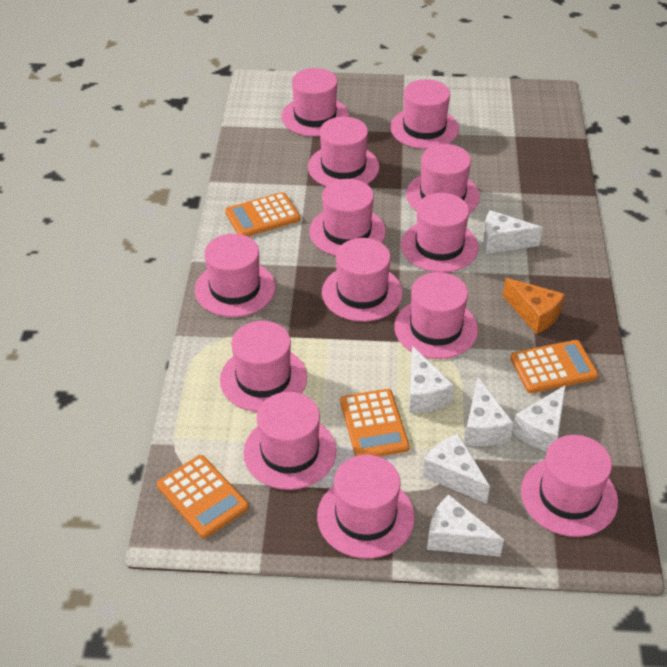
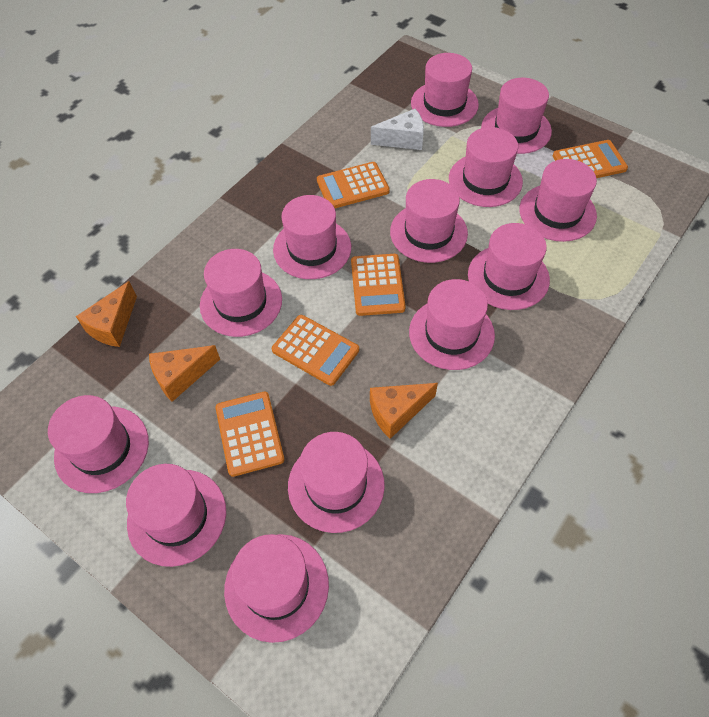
orange calculator: [157,455,249,538] [225,192,300,236] [340,389,409,457] [510,340,598,393] = 4 -> [215,392,285,477] [272,315,359,386] [317,162,390,208] [351,254,406,316] [553,140,628,178] = 5
orange cheese: [503,278,565,334] = 1 -> [76,281,137,347] [149,345,220,402] [370,383,438,439] = 3
white cheese: [409,346,454,413] [423,434,490,504] [427,494,504,557] [464,377,514,446] [483,210,543,254] [512,385,566,451] = 6 -> [371,109,424,150] = 1

